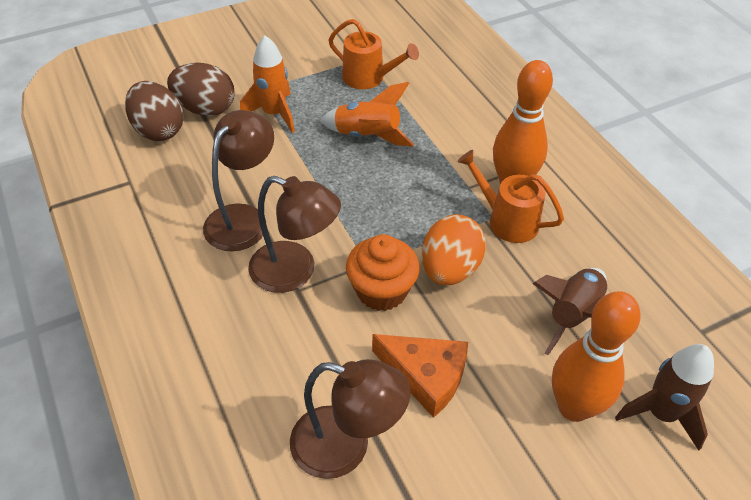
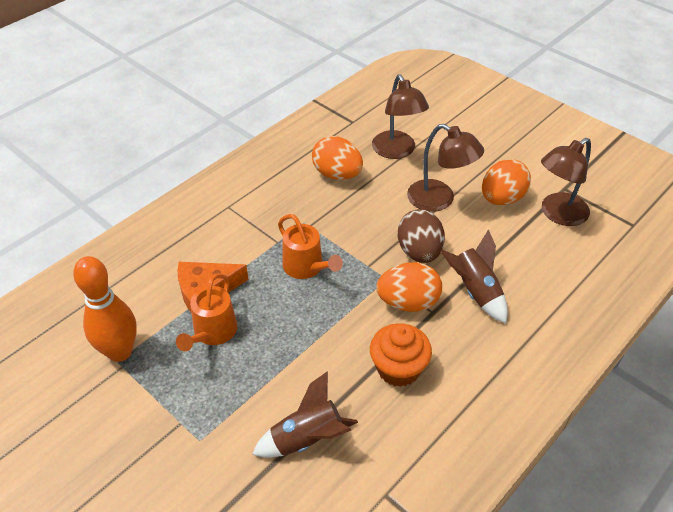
brown egg: [125,81,183,141] [167,63,235,116] = 2 -> [397,209,445,263] = 1
orange bowling pin: [493,60,553,184] [552,291,640,422] = 2 -> [73,256,137,362] = 1
orange egg: [422,214,486,285] = 1 -> [312,136,363,180] [376,262,442,312] [482,159,531,205] = 3
orange rocket: [240,36,295,133] [320,82,415,147] = 2 -> none = 0

